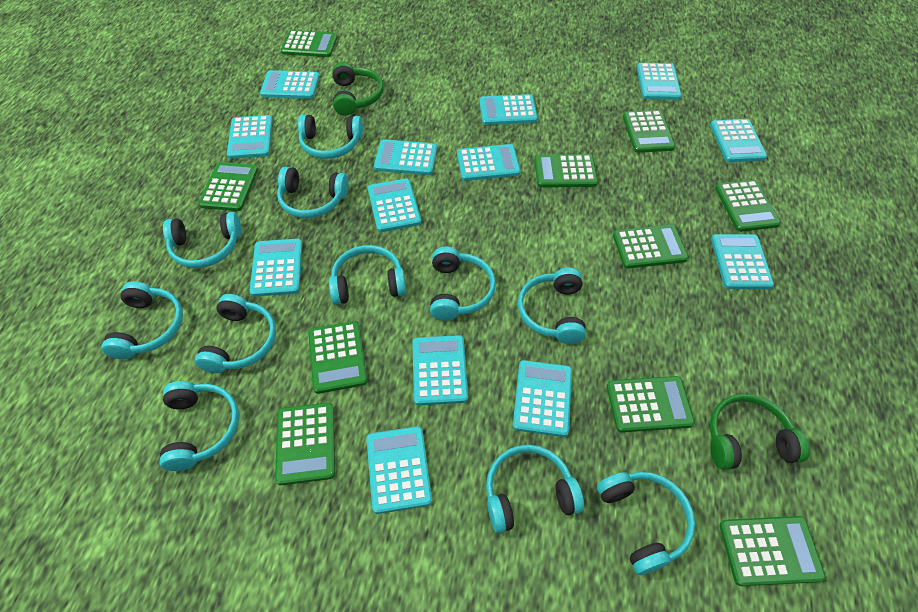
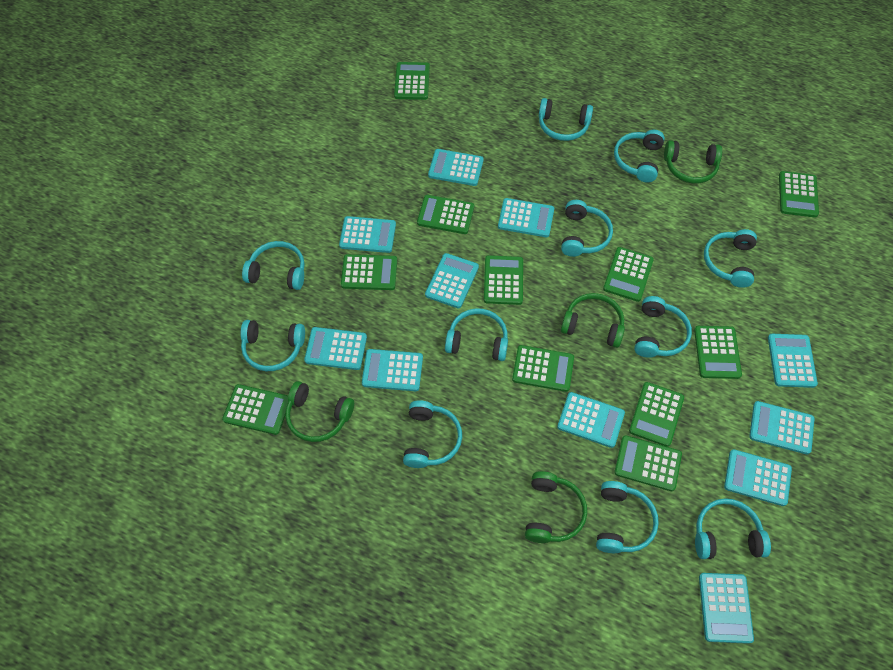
green calculator: [198,162,258,211] [275,403,335,485] [281,30,337,57] [308,321,367,394] [534,154,598,188] [607,376,695,433] [613,224,689,269] [623,110,675,153] [715,180,781,232] [719,516,826,586] = 10 -> [222,384,288,435] [341,254,397,290] [394,62,430,100] [417,195,474,234] [484,255,523,305] [512,345,574,392] [603,247,654,302] [614,435,682,491] [629,382,684,447] [694,326,742,379] [779,171,819,217] = 11
green headphones: [332,62,384,116] [710,394,810,470] = 2 -> [285,381,354,442] [525,471,587,543] [561,293,625,348] [664,140,722,184] = 4
turquoise calculator: [227,115,273,159] [249,239,302,297] [260,70,320,99] [366,426,432,514] [368,178,421,232] [374,139,437,175] [412,335,468,406] [457,144,521,181] [479,94,538,125] [513,360,572,437] [637,63,682,100] [710,119,767,162] [711,234,774,289] = 13 -> [304,327,367,370] [339,216,396,253] [362,349,423,391] [425,253,479,308] [428,149,484,186] [498,198,554,237] [557,392,625,448] [699,573,754,644] [724,449,792,506] [749,401,815,455] [768,334,818,388] = 11

